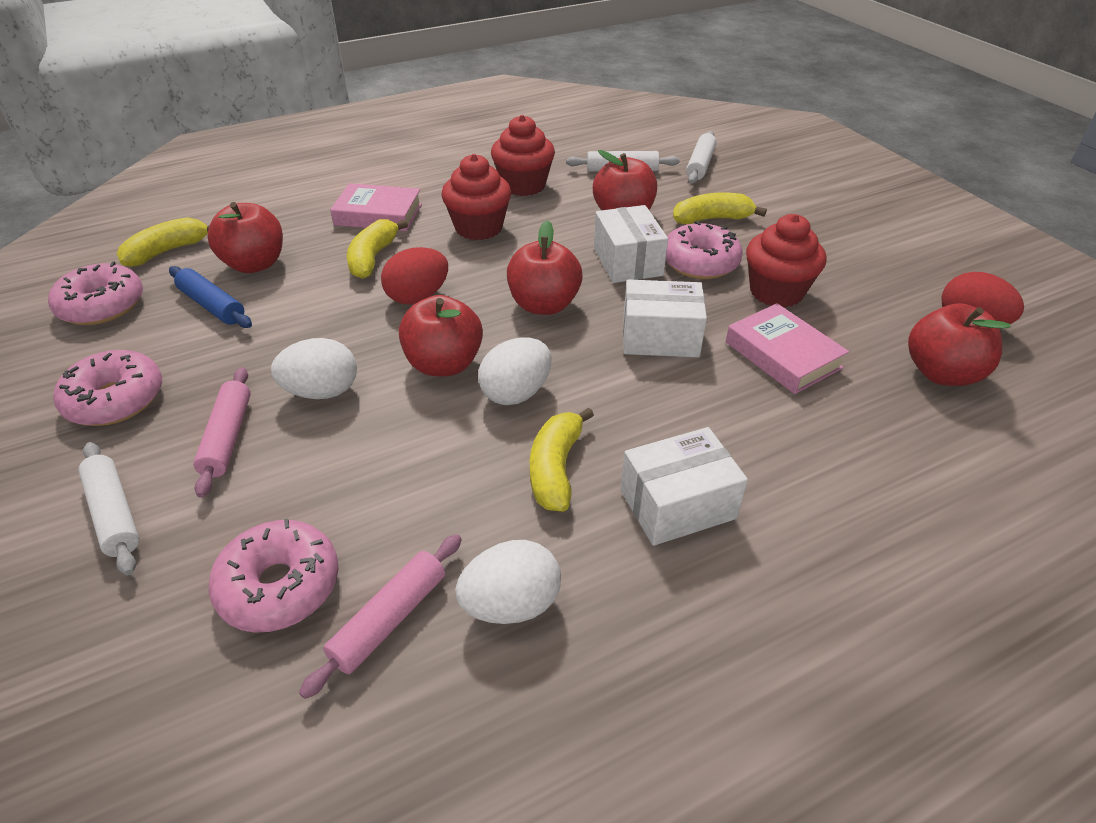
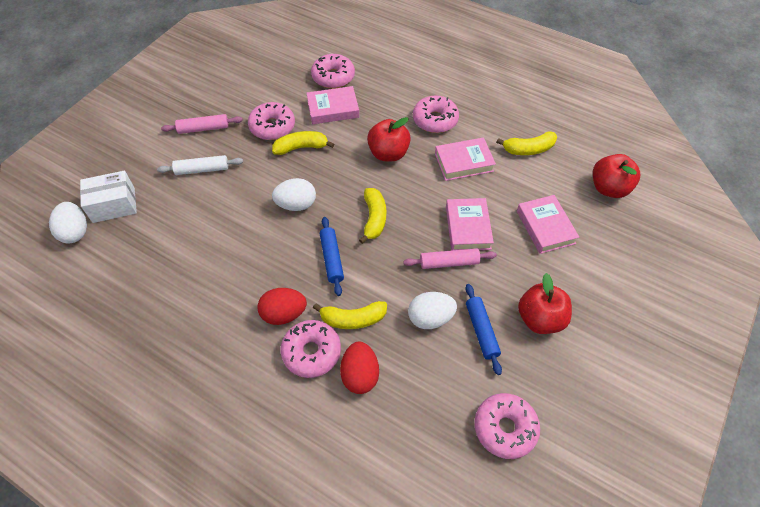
blue rolling pin: [169,266,252,328] = 1 -> [320,217,344,296] [465,284,502,375] = 2
pink book: [330,183,422,231] [726,303,849,394] = 2 -> [306,86,359,124] [435,137,496,181] [446,198,494,251] [517,195,579,254] = 4
pink donut: [48,261,143,325] [53,350,162,426] [209,519,339,633] [666,221,743,279] = 4 -> [248,102,295,140] [280,320,341,378] [311,54,355,89] [413,96,459,133] [474,393,540,459] = 5
red apple: [207,202,283,273] [399,295,483,376] [507,220,583,315] [593,150,657,210] [908,303,1011,386] = 5 -> [367,117,411,162] [518,273,572,334] [593,154,640,198] = 3
red cupcake: [441,154,511,240] [491,115,555,196] [746,214,827,307] = 3 -> none = 0
white box: [594,205,668,283] [621,427,748,546] [623,279,707,357] = 3 -> [80,171,137,223] = 1
white rolling pin: [78,442,139,575] [566,151,680,172] [686,131,717,184] = 3 -> [157,155,243,175] = 1

